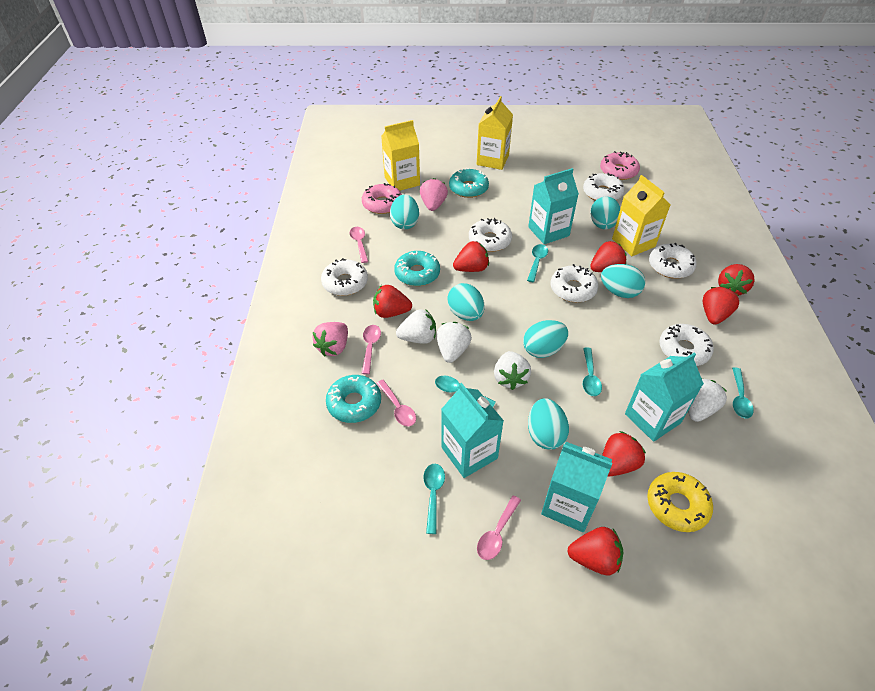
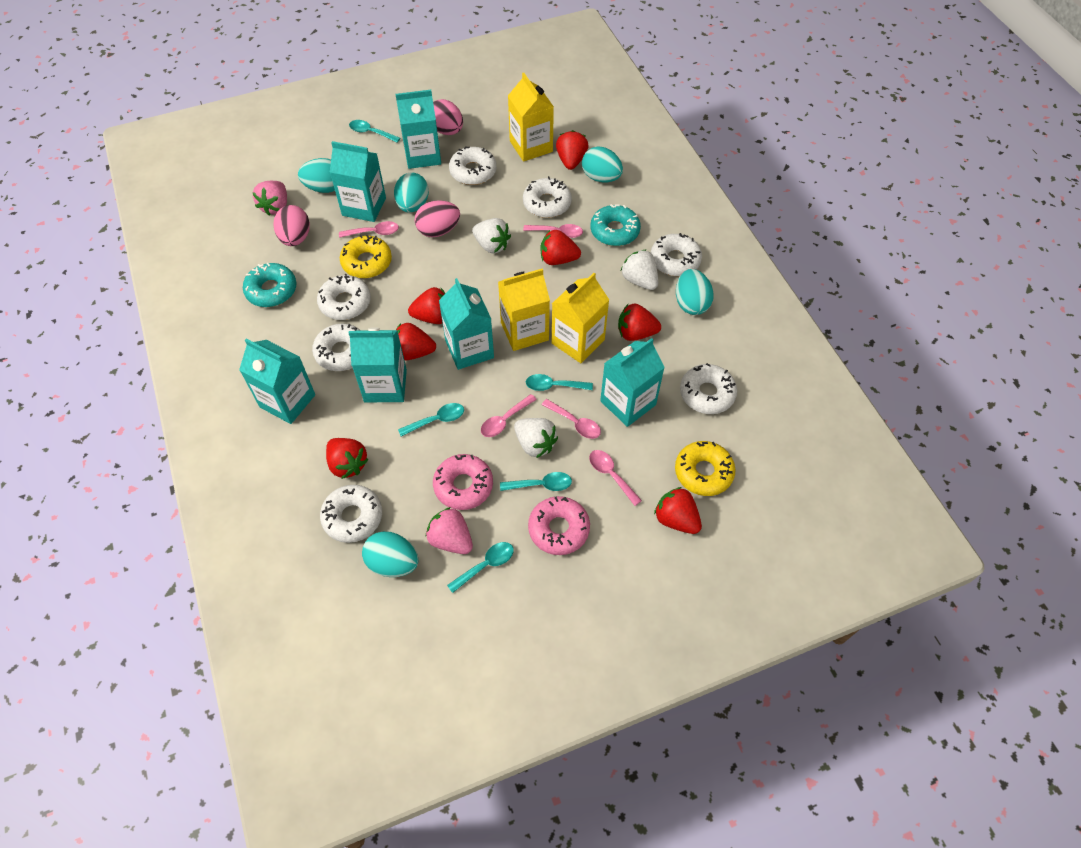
pink egg: none = 0 -> [273,205,310,246] [415,200,460,237] [433,99,463,135] = 3
pink spoon: [350,227,368,263] [361,325,381,374] [376,380,416,426] [477,495,521,560] = 4 -> [339,221,399,238] [481,394,537,437] [523,224,583,238] [542,399,601,439] [589,450,642,506] = 5
turquoise carton: [441,383,504,478] [528,168,579,244] [541,442,612,532] [625,353,704,442] = 4 -> [239,339,315,424] [330,141,386,222] [349,327,407,402] [395,90,441,169] [439,278,494,370] [600,338,665,427] = 6
turquoise donut: [326,375,381,423] [394,251,440,286] [449,168,489,198] = 3 -> [243,263,297,307] [591,204,641,246] = 2
turquoise egg: [390,195,419,229] [448,283,484,321] [523,320,568,358] [528,398,569,450] [590,197,620,229] [601,264,645,298] = 6 -> [298,158,335,193] [362,531,418,577] [394,172,429,213] [582,146,623,182] [676,269,714,315] = 5
white donut: [321,258,368,296] [469,218,512,252] [551,264,598,302] [583,173,624,201] [649,243,696,279] [659,324,714,366] = 6 -> [312,323,360,371] [317,274,371,320] [320,485,382,543] [449,146,497,185] [523,176,572,218] [651,233,702,276] [680,363,737,414] = 7
white strawberry: [396,309,436,344] [436,322,472,363] [494,351,531,390] [688,378,727,422] = 4 -> [472,218,511,254] [514,418,558,458] [621,250,658,290] = 3
yellow donut: [647,472,713,532] = 1 -> [340,235,392,278] [675,441,736,496] = 2

